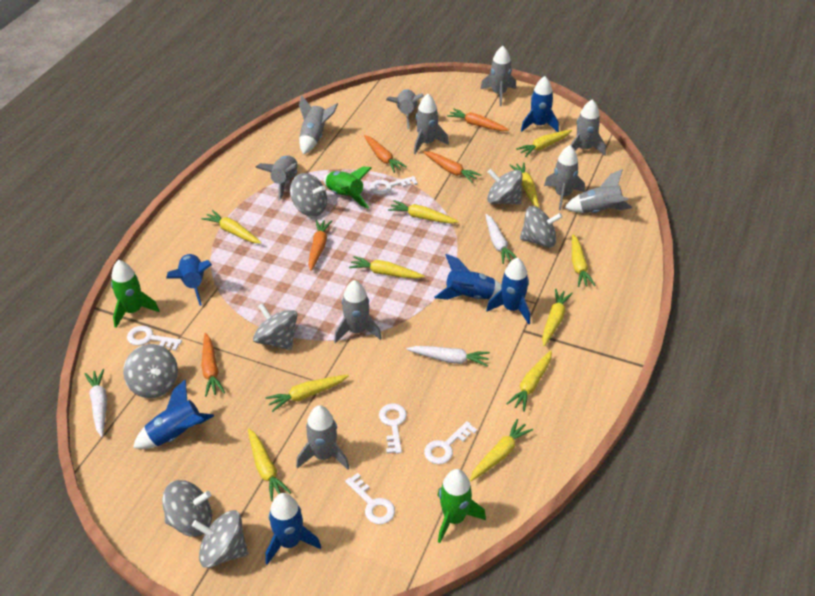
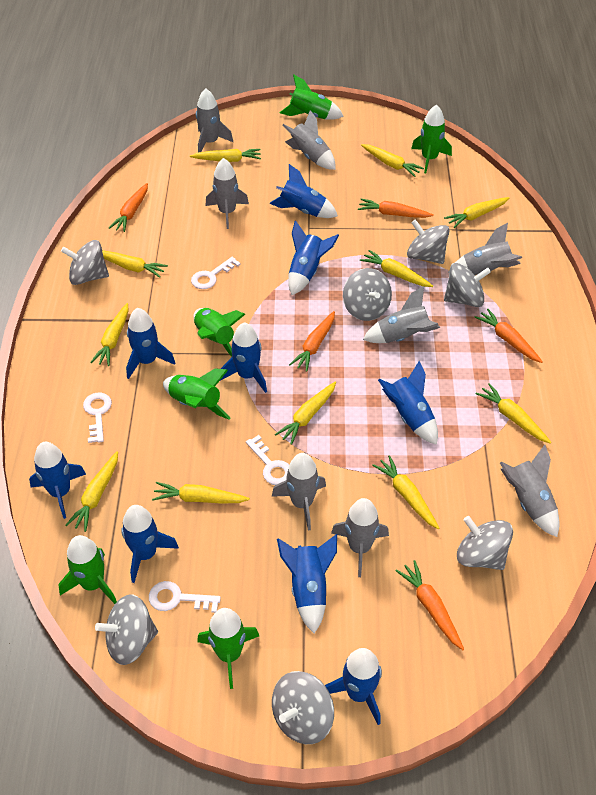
blue rocket: [133,379,214,449] [166,254,212,306] [265,493,321,565] [434,254,502,300] [486,258,530,324] [521,76,559,132] = 6 -> [29,442,86,519] [121,505,179,583] [126,308,175,379] [220,322,267,393] [269,164,338,218] [277,534,337,633] [288,221,339,295] [325,648,382,725] [378,361,438,445] = 9
green rocket: [111,260,160,328] [323,167,371,209] [437,469,486,543] = 3 -> [58,535,117,604] [163,368,230,419] [193,308,246,357] [197,608,259,689] [280,75,344,120] [411,105,452,173] = 6
grey rocket: [255,155,298,200] [296,405,349,469] [299,95,338,155] [334,280,382,343] [386,89,424,129] [414,94,449,154] [480,46,516,106] [544,145,585,210] [565,169,632,213] [571,99,606,155] = 10 -> [196,89,233,152] [206,158,249,229] [272,453,326,531] [282,110,336,170] [331,498,389,577] [363,286,440,343] [448,223,522,275] [500,445,560,537] = 8
white carrot: [84,369,107,437] [407,346,490,367] [485,214,517,264] = 3 -> none = 0
white key: [127,326,182,351] [345,473,395,524] [370,176,418,195] [379,403,407,454] [424,421,477,464] = 5 -> [83,393,112,443] [149,581,221,613] [191,257,241,289] [246,435,289,485] = 4

